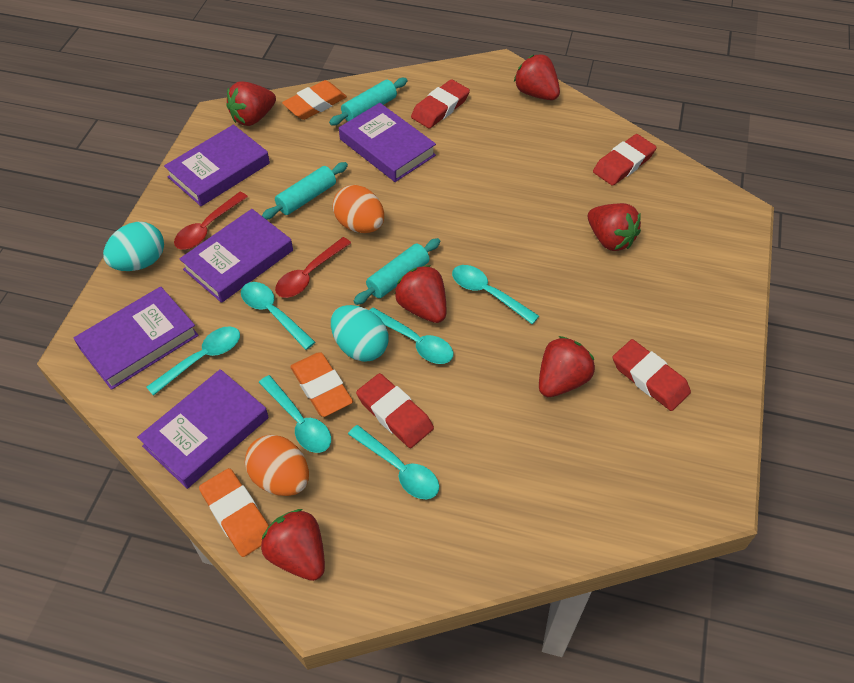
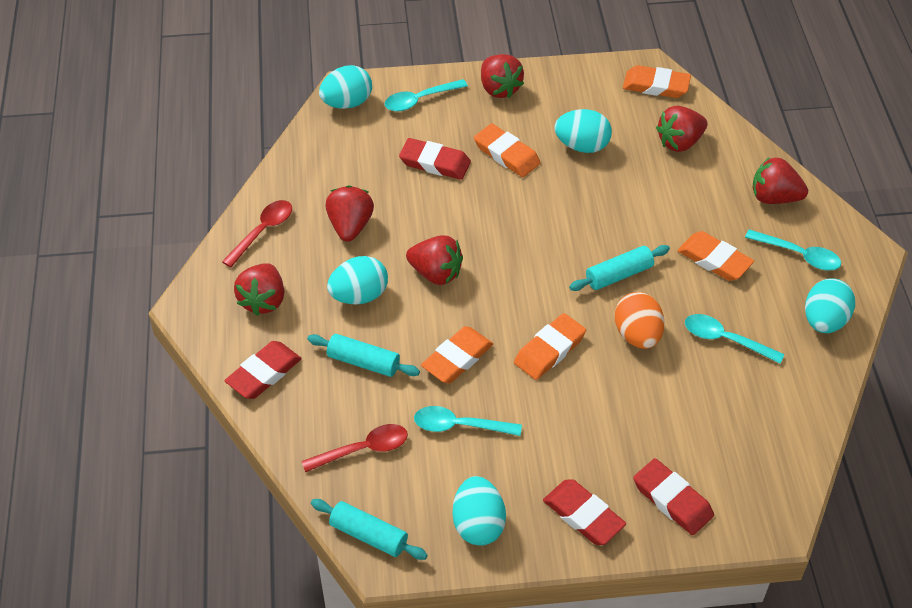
orange egg: [245,435,309,496] [332,185,384,233] = 2 -> [614,292,665,349] = 1
orange eraser: [199,468,269,557] [282,80,347,120] [290,352,353,417] = 3 -> [421,326,493,383] [474,123,541,177] [514,313,586,380] [623,65,691,98] [678,231,754,281] = 5
purple book: [74,287,199,390] [137,369,269,489] [164,125,270,206] [179,209,293,303] [339,103,436,182] = 5 -> none = 0
turquoise egg: [103,222,164,271] [331,305,389,362] = 2 -> [319,65,372,109] [327,256,388,304] [453,476,506,546] [555,109,612,153] [805,278,855,333] = 5
turquoise spoon: [146,326,240,396] [241,282,315,350] [259,375,331,453] [348,425,439,499] [370,308,453,364] [452,265,539,324] = 6 -> [385,79,468,112] [414,406,522,436] [685,314,784,364] [745,229,841,271] = 4

